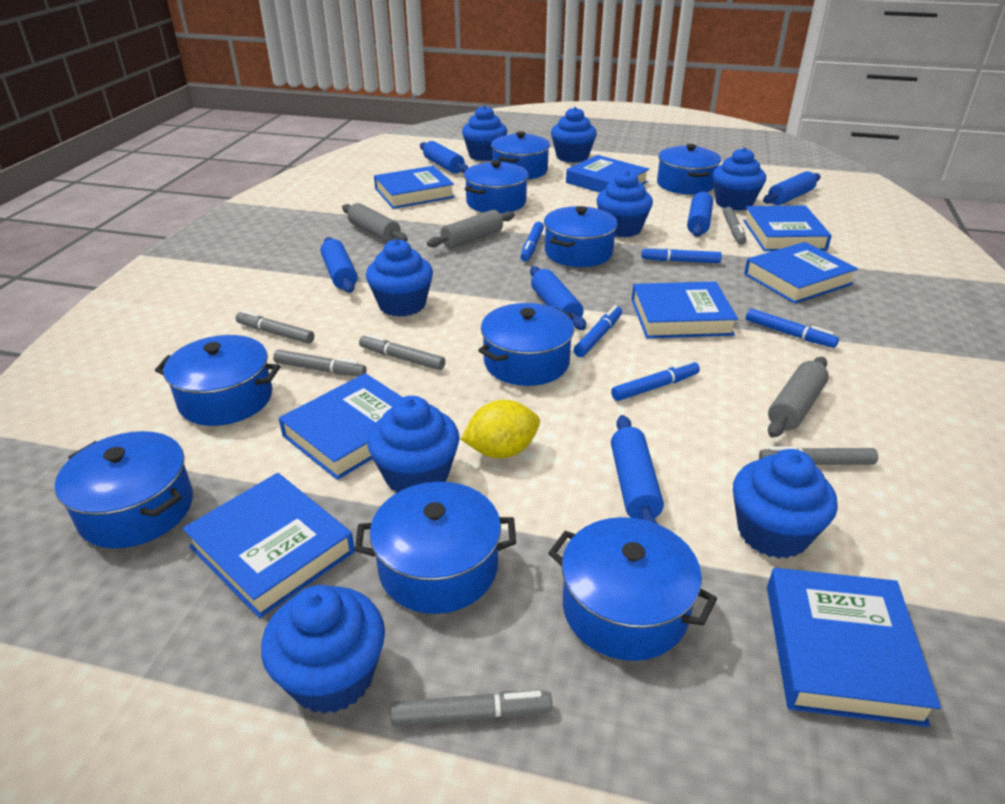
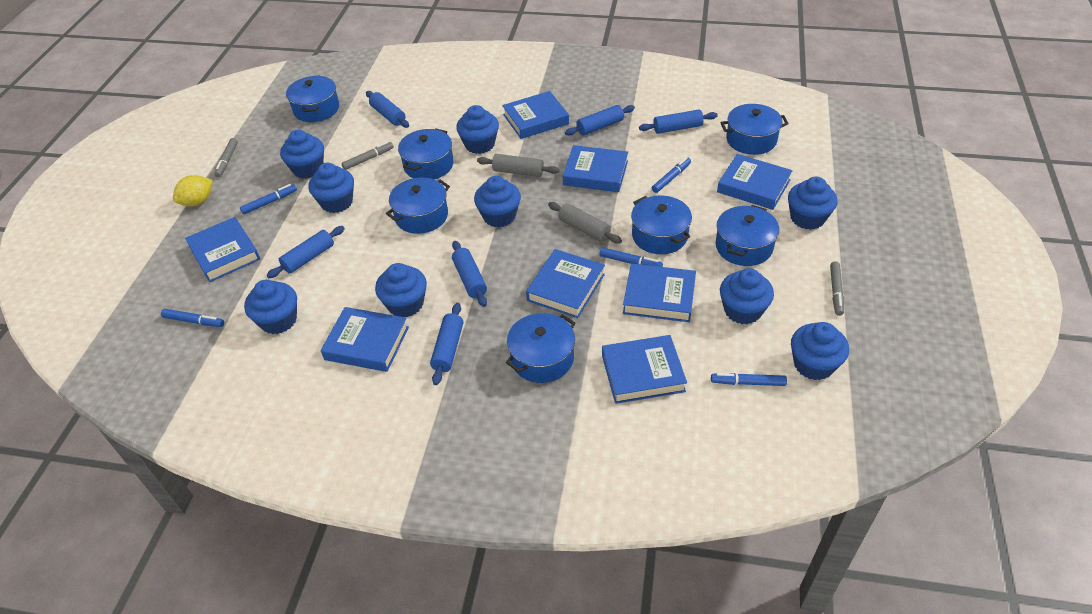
blue cupcake: [261,585,385,714] [366,239,433,317] [367,396,460,493] [462,105,507,161] [551,107,597,163] [596,171,653,237] [712,148,766,211] [733,449,838,559] = 8 -> [244,280,297,334] [280,130,324,179] [308,163,354,213] [375,263,427,317] [456,105,499,154] [474,176,521,227] [720,268,774,325] [788,177,837,230] [791,322,849,380] = 9
blue pot: [55,431,193,549] [155,335,280,426] [355,482,516,614] [464,160,529,213] [478,303,574,386] [491,131,550,180] [544,206,618,267] [548,517,717,661] [657,144,721,195] = 9 -> [286,75,339,122] [386,178,450,234] [398,128,453,179] [506,313,575,383] [631,195,692,254] [715,205,779,266] [720,104,789,155] = 7
grey marker: [236,310,314,344] [273,350,367,377] [359,334,445,370] [390,691,552,726] [723,207,747,245] [759,446,878,465] = 6 -> [214,138,238,178] [341,141,394,170] [830,261,844,316] = 3
grey rolling pin: [342,203,408,243] [427,210,515,249] [768,357,829,438] = 3 -> [477,154,559,177] [548,202,622,244] = 2

